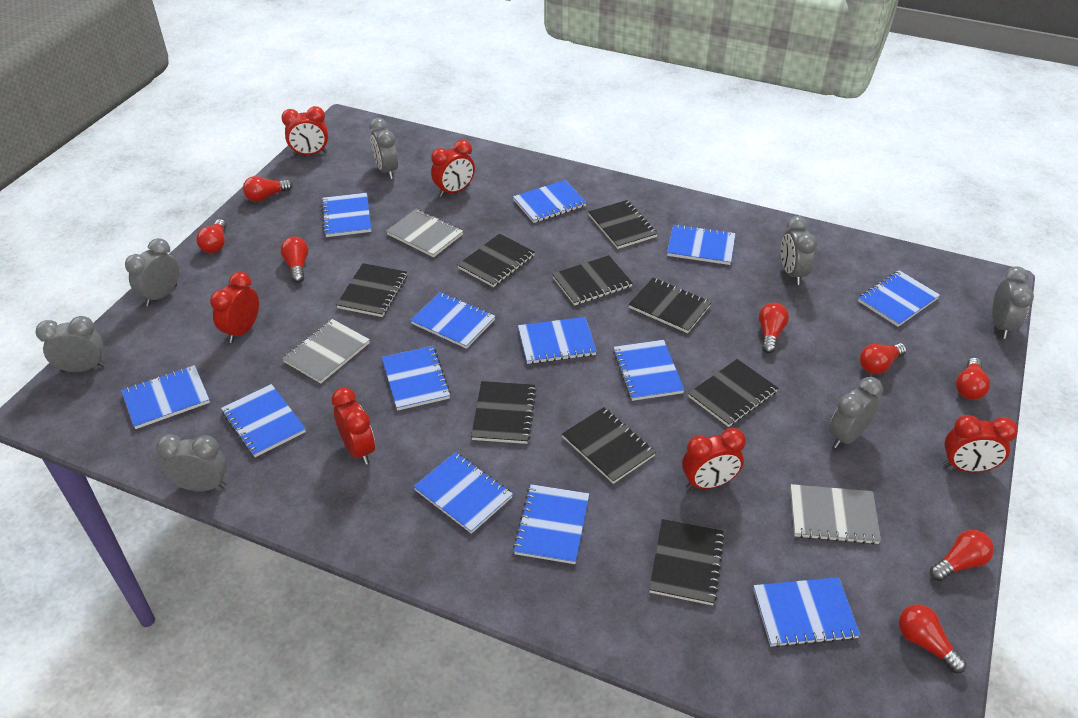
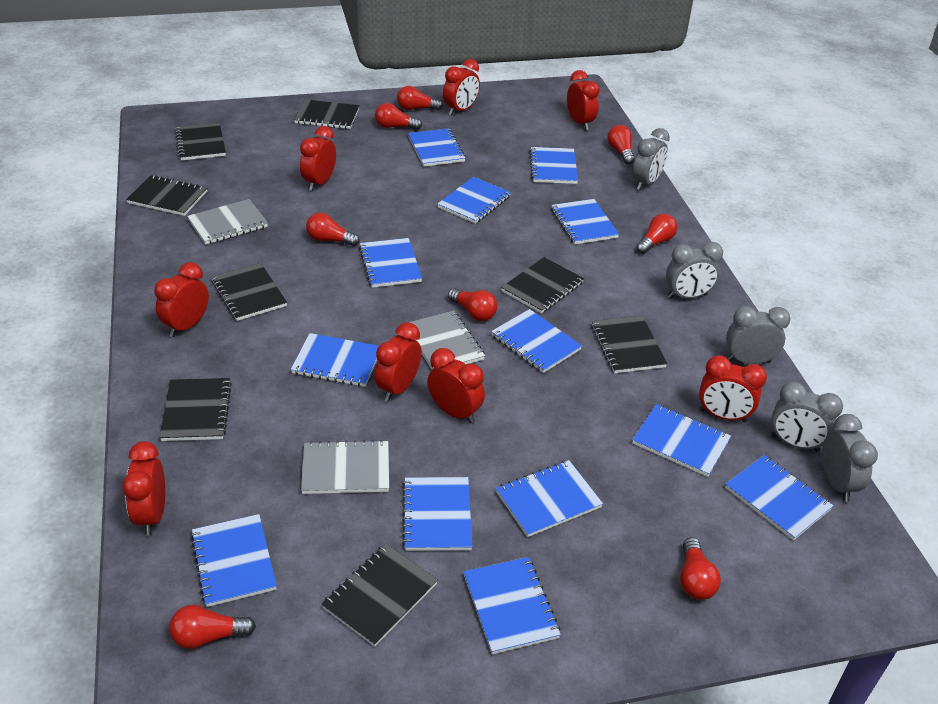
black notebook: [336,263,407,317] [457,233,535,287] [471,381,537,444] [552,255,633,306] [562,407,656,484] [588,200,658,249] [628,278,712,333] [649,519,725,605] [688,359,778,427] = 9 -> [126,175,207,216] [160,378,232,441] [175,122,226,161] [212,263,287,321] [294,99,359,129] [322,544,438,647] [501,257,584,313] [591,316,667,373] = 8
grey clock: [36,316,105,372] [125,238,179,306] [156,434,227,491] [369,118,398,179] [781,216,817,285] [829,377,883,448] [992,266,1034,339] = 7 -> [633,128,670,190] [666,242,723,299] [726,306,790,364] [771,382,843,452] [822,414,878,502] = 5
red clock: [210,272,259,343] [281,106,328,156] [331,387,375,465] [431,140,475,197] [682,428,746,489] [943,415,1018,472] = 6 -> [122,441,165,535] [154,262,209,337] [300,126,336,191] [375,322,422,402] [427,348,485,424] [443,59,480,115] [567,70,600,130] [699,355,767,422] = 8

